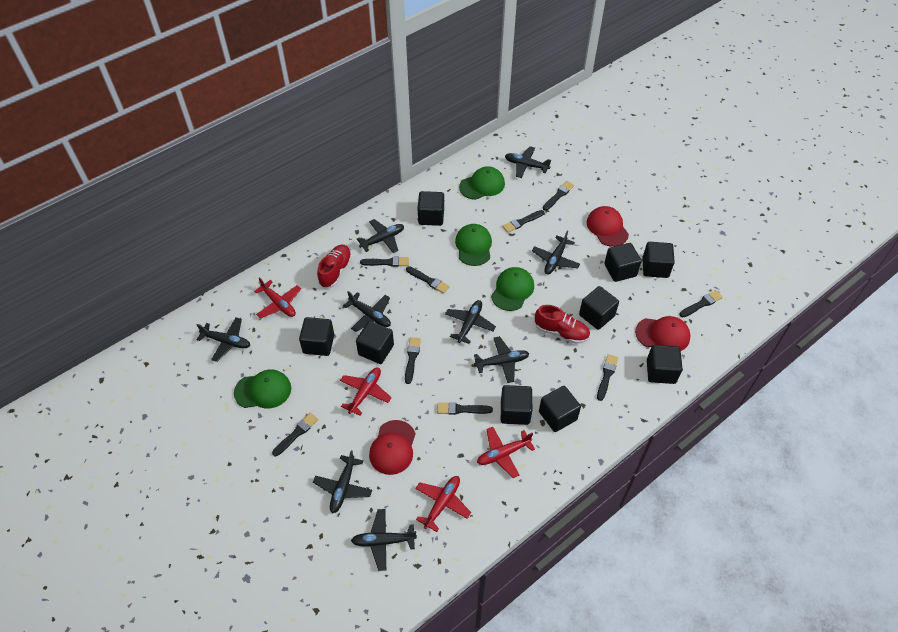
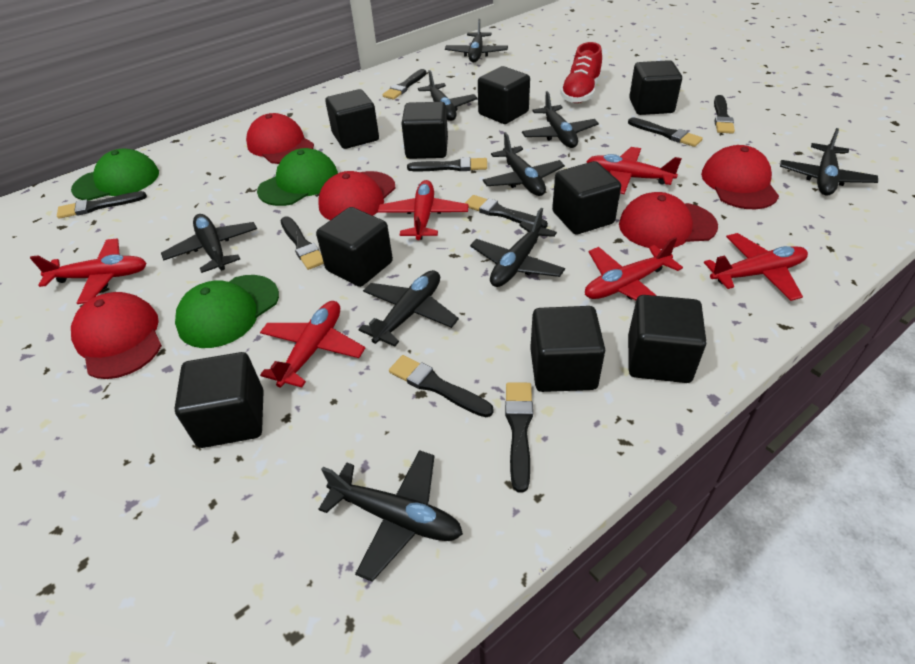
green cap: [234,369,291,408] [455,224,492,266] [459,166,505,200] [491,267,534,311] = 4 -> [71,149,159,201] [175,275,279,348] [257,148,338,206] = 3
red cap: [369,420,416,475] [587,206,629,247] [635,316,691,351] = 3 -> [71,292,162,379] [246,113,314,164] [318,171,396,220] [619,192,718,249] [701,145,779,209] = 5
red plane: [254,277,301,318] [340,368,392,416] [415,476,471,532] [477,427,535,478] = 4 -> [30,239,147,304] [260,301,365,388] [378,180,469,240] [585,237,683,300] [586,147,682,194] [704,233,808,301] = 6
red shoe: [317,245,352,288] [535,305,590,344] = 2 -> [560,42,602,103] = 1

